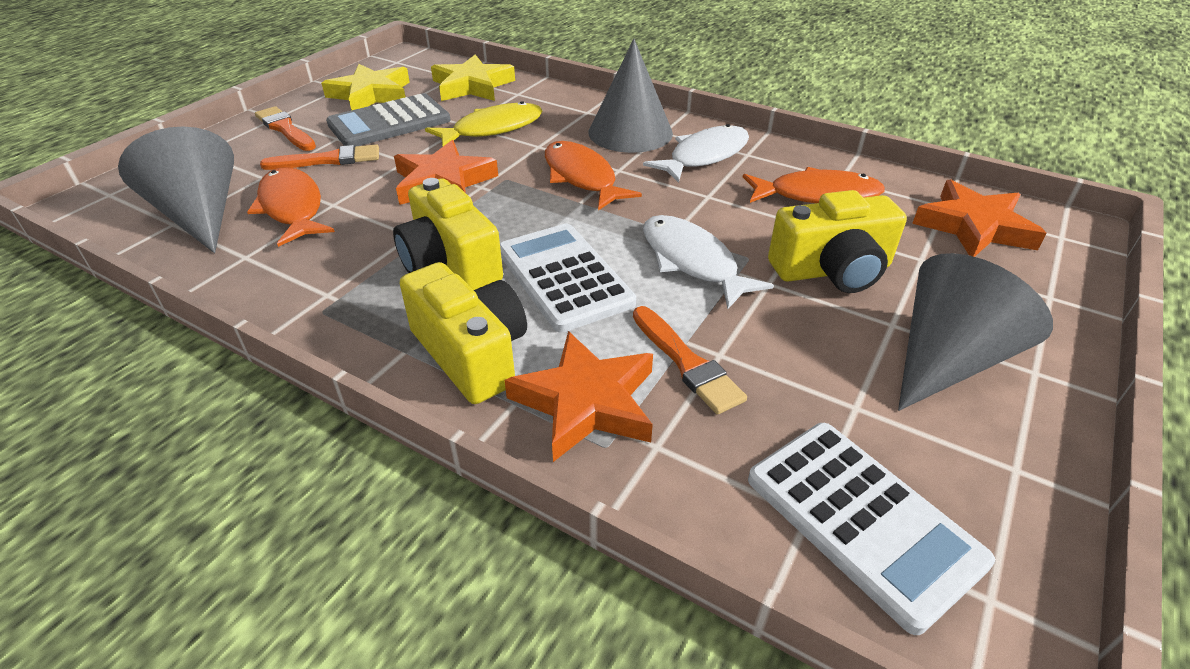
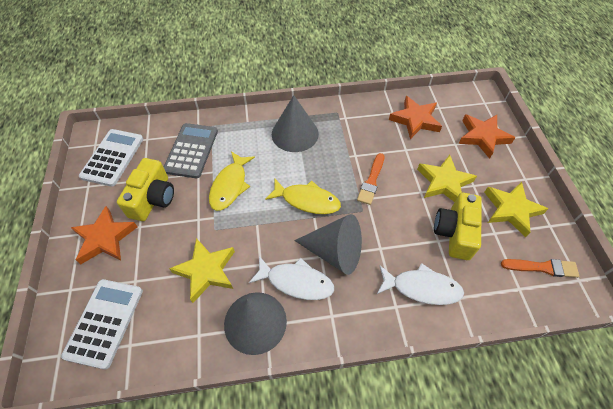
orange brush: [255,106,316,151] [260,144,379,170] [633,306,747,414] = 3 -> [357,153,384,205] [501,259,579,278] = 2
orange fish: [247,167,335,247] [545,141,642,210] [743,167,885,203] = 3 -> none = 0
yellow camera: [393,178,503,290] [400,262,527,404] [768,190,907,293] = 3 -> [117,158,174,221] [434,193,482,260] = 2
yellow fish: [425,101,542,146] = 1 -> [209,151,255,211] [265,179,341,214] = 2
yellow star: [321,64,410,110] [431,55,515,101] = 2 -> [169,238,235,303] [417,155,477,202] [484,182,548,237] = 3

